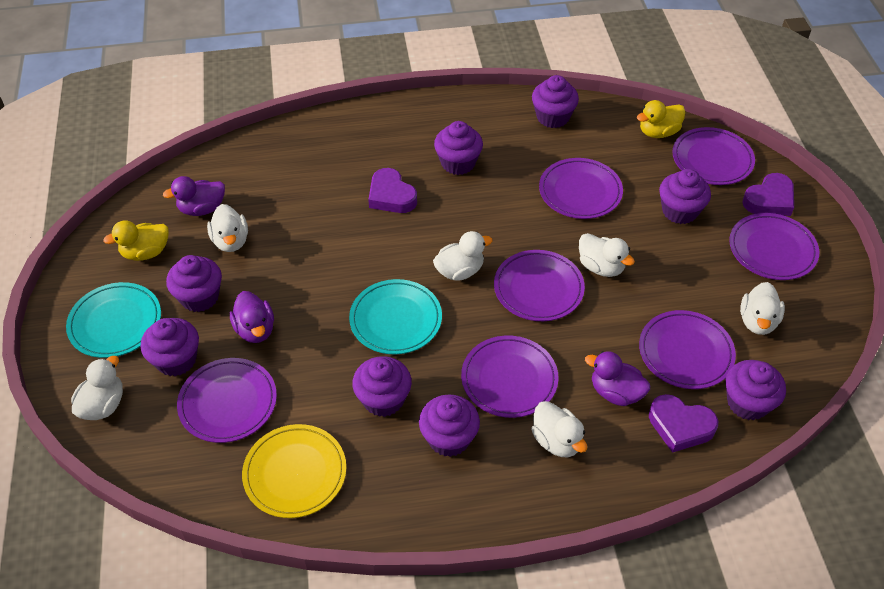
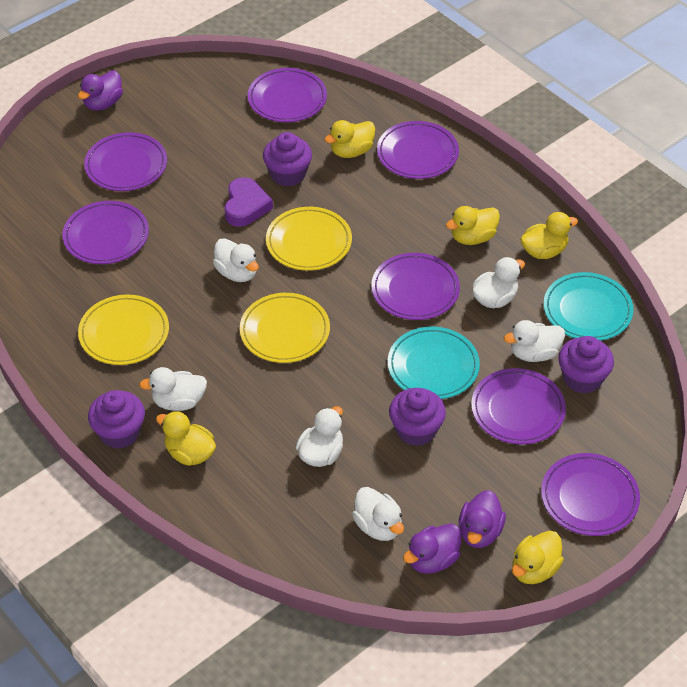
purple cupcake: [141,318,199,376] [166,255,222,312] [352,356,412,417] [419,394,480,457] [434,121,483,175] [532,75,579,128] [659,169,711,224] [725,360,786,420] = 8 -> [88,390,145,449] [263,132,312,187] [389,388,446,446] [558,336,614,394] = 4
purple heart: [368,168,417,213] [649,394,718,453] [742,173,794,216] = 3 -> [224,177,273,227] = 1
yellow duck: [103,220,168,261] [637,100,686,138] = 2 -> [156,411,216,466] [324,120,375,158] [446,206,500,245] [512,531,564,584] [520,212,578,259] = 5
yellow plate: [242,424,346,518] = 1 -> [78,294,169,365] [240,293,330,363] [266,207,352,271] = 3

